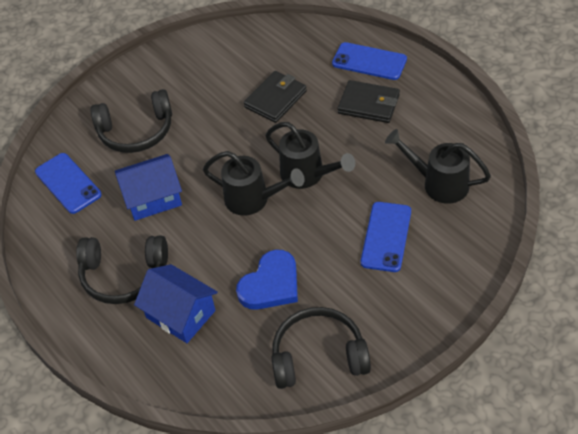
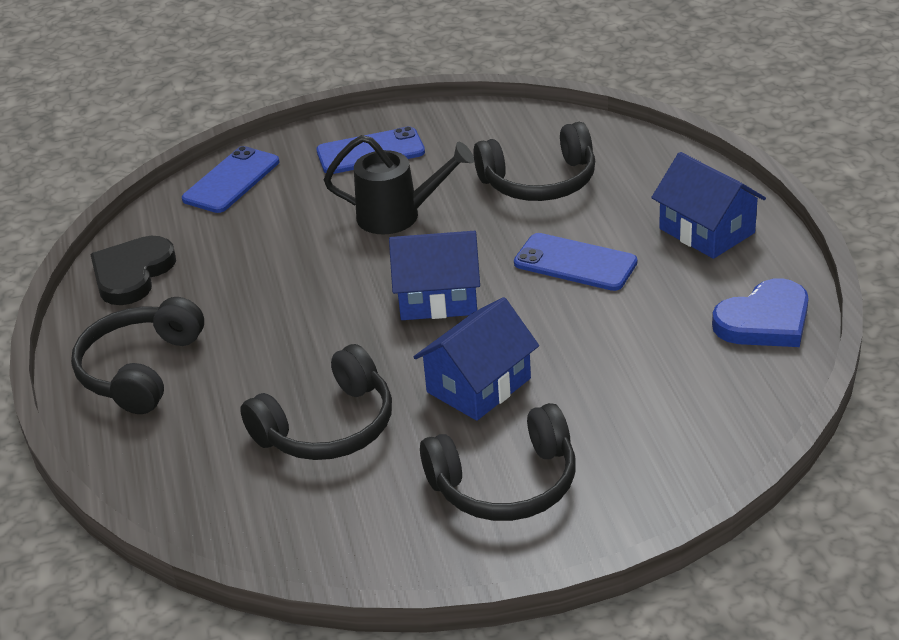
black headphones: [76,236,168,304] [90,89,172,153] [271,307,371,389] = 3 -> [71,297,204,414] [240,344,392,460] [420,403,576,521] [473,122,595,201] = 4
black heart: none = 0 -> [90,236,176,305] = 1
black wallet: [244,71,307,123] [338,80,400,123] = 2 -> none = 0
black watering can: [203,151,305,216] [265,122,355,189] [385,129,491,204] = 3 -> [324,135,474,234] = 1
blue house: [115,154,182,221] [134,264,218,343] = 2 -> [389,231,480,320] [414,297,539,421] [651,152,766,259] = 3

